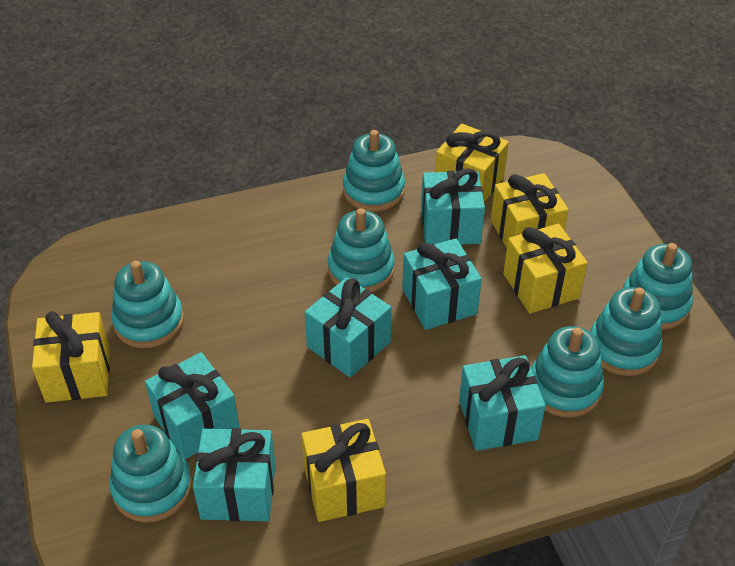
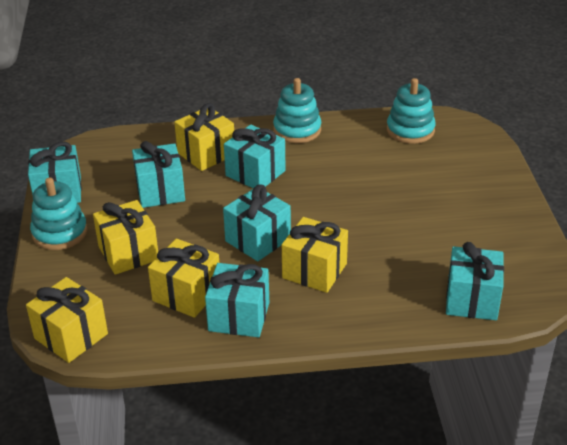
turquoise stacking toy: [110,425,192,523] [111,261,184,348] [328,208,395,292] [343,130,405,212] [531,326,604,418] [590,287,662,376] [623,243,693,330] = 7 -> [30,178,87,250] [273,78,321,143] [387,78,436,144] = 3

